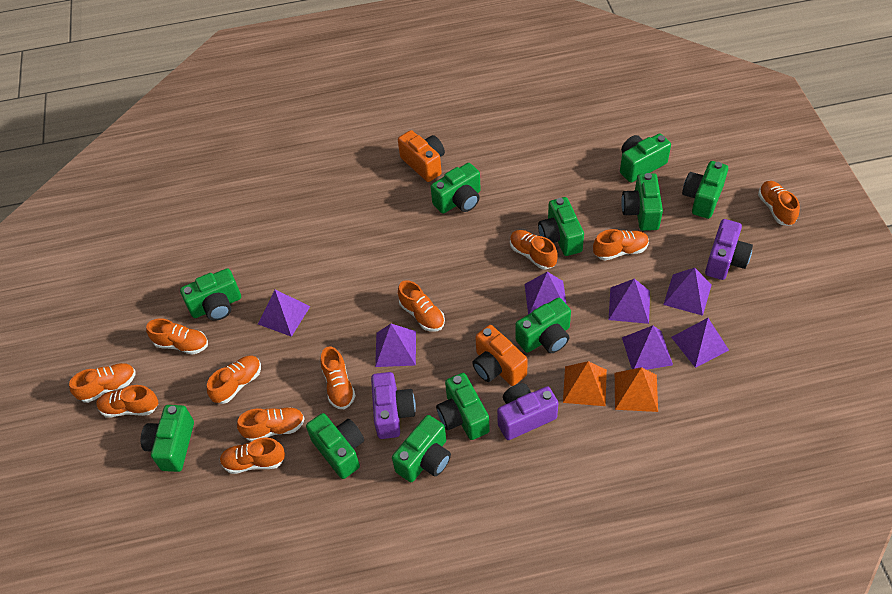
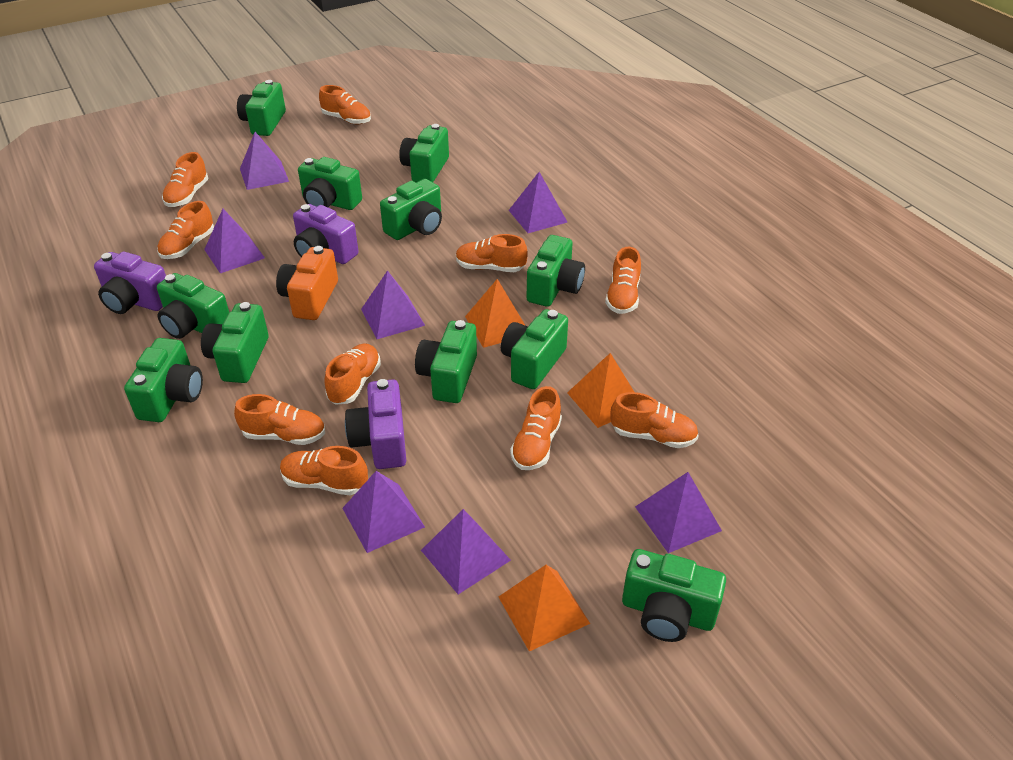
orange camera: [398,130,445,182] [472,325,528,386] = 2 -> [276,246,338,320] = 1
orange pyramid: [563,361,607,406] [615,367,658,412] = 2 -> [465,279,526,348] [498,565,590,651] [567,353,634,428] = 3
orange shoe: [69,363,136,403] [96,385,158,418] [146,318,208,355] [207,356,261,404] [220,438,285,474] [237,407,305,442] [321,346,356,409] [398,280,445,332] [510,230,558,270] [593,229,649,260] [758,181,800,226] = 11 -> [157,201,214,259] [162,152,209,207] [234,394,325,445] [280,446,368,495] [319,85,371,124] [324,344,381,405] [456,234,528,272] [510,386,562,470] [605,247,641,314] [611,392,699,448] = 10

